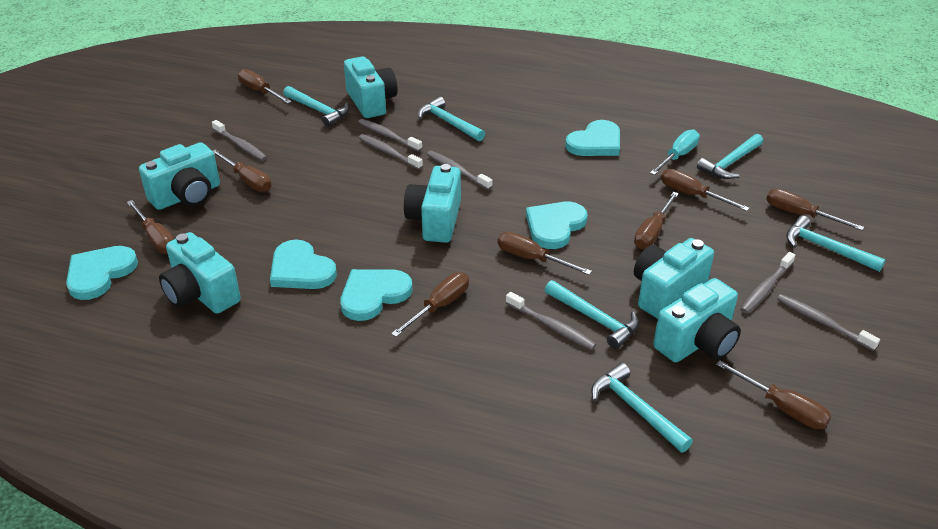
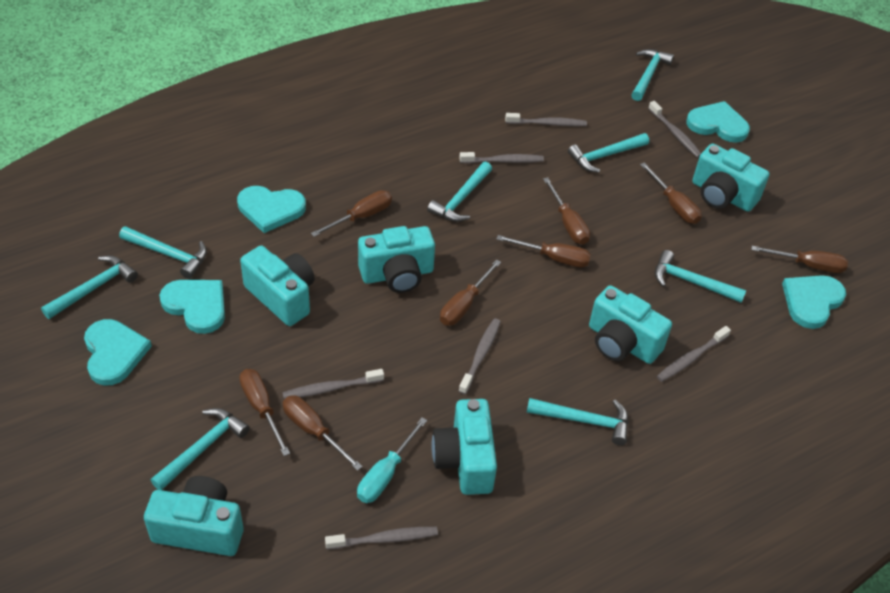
brown screwdriver: [127,200,174,254] [213,150,271,192] [238,69,291,104] [391,272,469,337] [498,232,592,275] [634,192,679,249] [661,169,750,211] [716,361,831,429] [766,189,864,230] = 9 -> [239,369,290,456] [283,396,363,471] [311,190,392,237] [440,259,501,326] [497,235,591,267] [543,177,590,244] [640,162,702,224] [751,246,848,273] = 8
turquoise hammer: [283,86,349,127] [418,97,485,141] [545,280,639,349] [591,363,693,453] [697,134,763,179] [786,216,886,272] = 6 -> [41,255,138,319] [119,226,207,279] [151,408,250,490] [427,162,492,222] [526,398,629,445] [568,133,649,173] [631,49,674,101] [655,250,747,303] = 8

